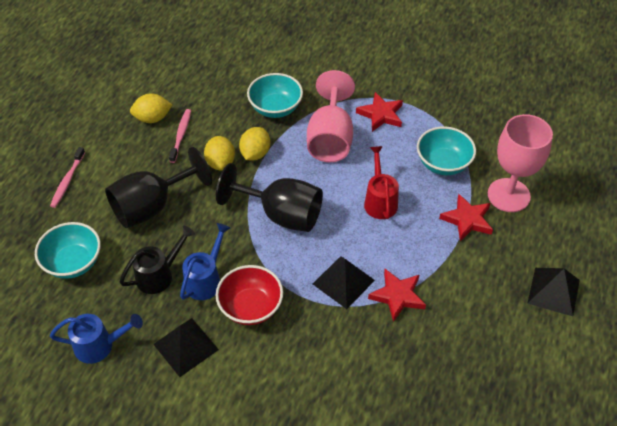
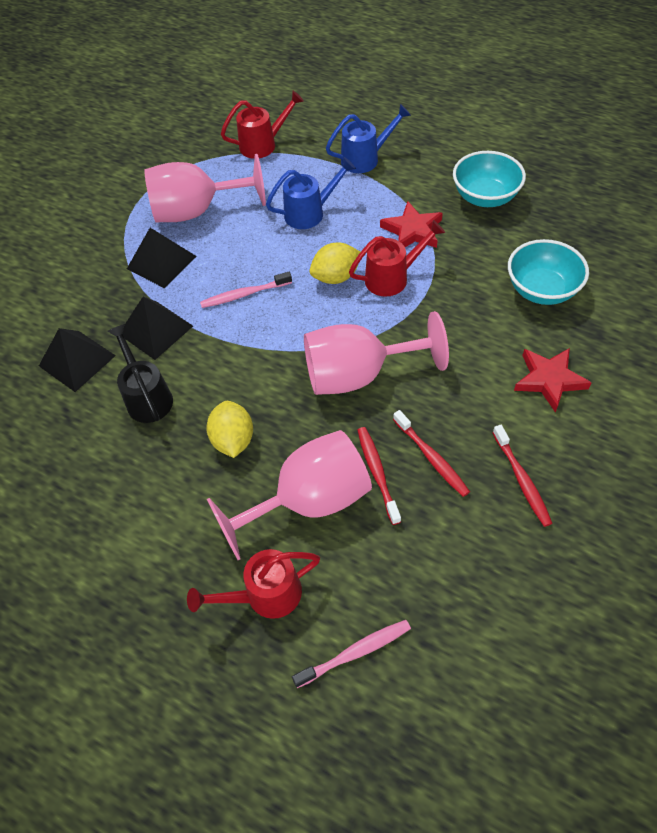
black goblet: [105,147,212,228] [216,163,323,232] = 2 -> none = 0
pink goblet: [307,70,355,162] [488,114,553,212] = 2 -> [144,154,266,222] [207,430,372,560] [304,311,449,395] = 3
red bowl: [216,265,283,325] = 1 -> none = 0
red star: [356,92,403,132] [368,269,426,322] [439,194,493,241] = 3 -> [380,201,443,248] [514,348,591,412] = 2
red toothbrush: none = 0 -> [357,427,401,525] [393,410,470,497] [492,425,553,527] = 3
red watering can: [364,146,399,219] = 1 -> [187,549,320,619] [221,91,304,159] [349,220,445,297] = 3
turquoise bowl: [35,222,101,279] [247,73,303,118] [417,126,476,175] = 3 -> [453,151,526,207] [508,239,589,305] = 2
yellow lemon: [130,93,172,123] [204,136,235,171] [239,127,270,160] = 3 -> [206,401,253,458] [310,243,360,284] = 2

